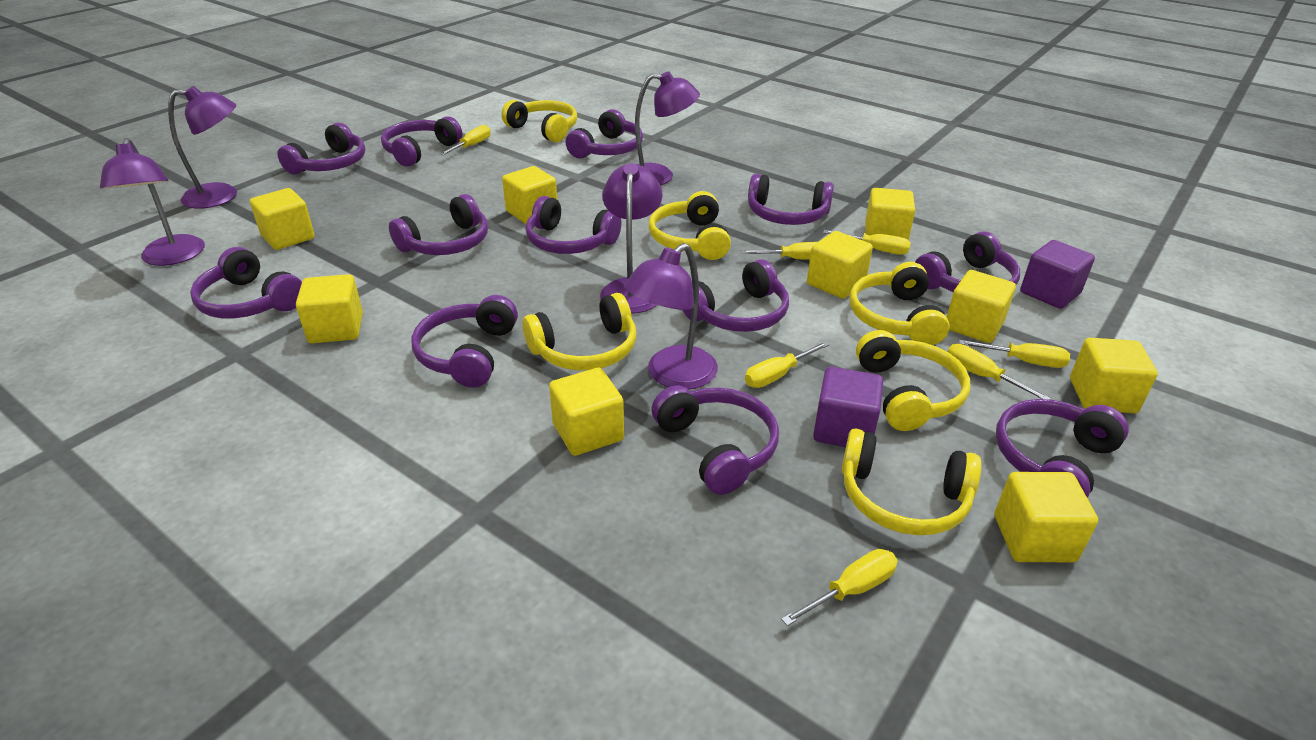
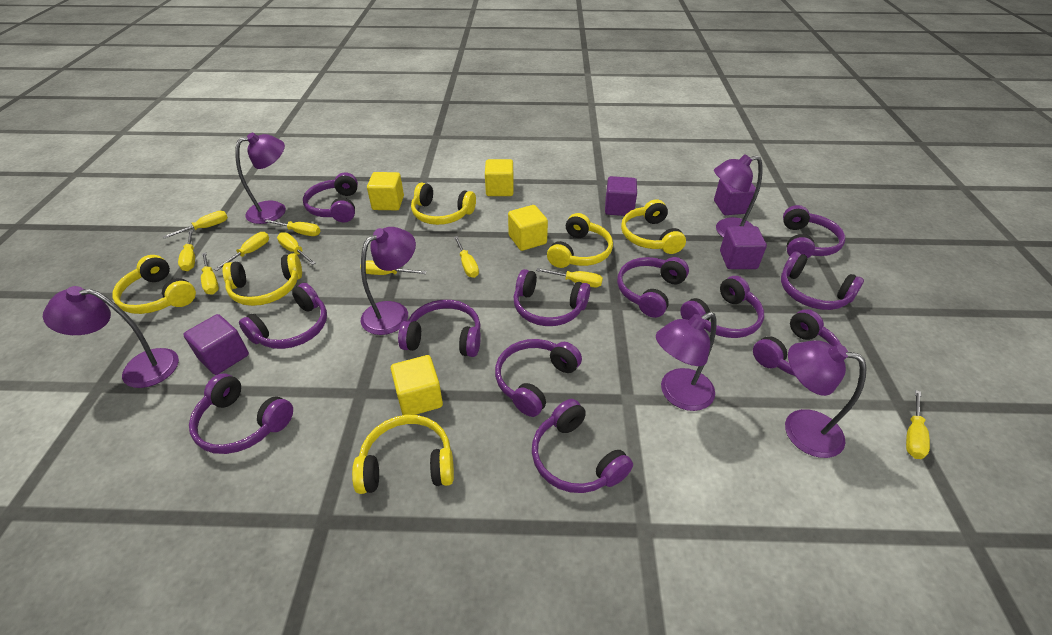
purple cube: [813,367,883,447] [1020,240,1095,309] = 2 -> [183,314,249,375] [605,176,637,216] [714,179,756,215] [720,226,767,269] = 4
purple lamp: [100,138,205,266] [168,86,237,209] [600,163,662,314] [624,243,718,390] [635,71,700,185] = 5 -> [43,286,179,388] [235,133,286,224] [361,227,416,335] [656,312,717,411] [714,154,763,237] [785,340,866,458] = 6
yellow cube: [250,188,315,250] [296,274,363,344] [502,166,557,224] [549,368,624,456] [807,231,873,299] [865,188,915,241] [947,270,1016,343] [995,472,1098,562] [1070,338,1158,413] = 9 -> [367,172,404,210] [391,355,443,415] [485,159,514,196] [508,205,548,251] = 4
yellow screwdriver: [440,125,491,155] [741,242,817,260] [745,341,830,388] [781,549,898,626] [823,230,911,255] [948,344,1051,400] [959,340,1070,368] = 7 -> [163,211,228,239] [178,230,195,271] [201,252,219,295] [214,232,269,271] [264,219,320,236] [277,232,316,265] [360,260,427,275] [454,236,479,278] [536,268,603,287] [906,390,930,459] = 10

